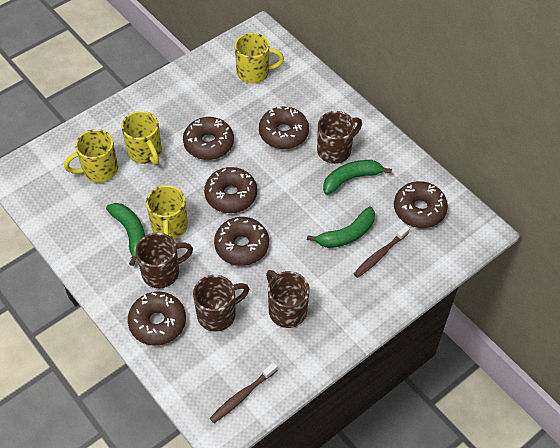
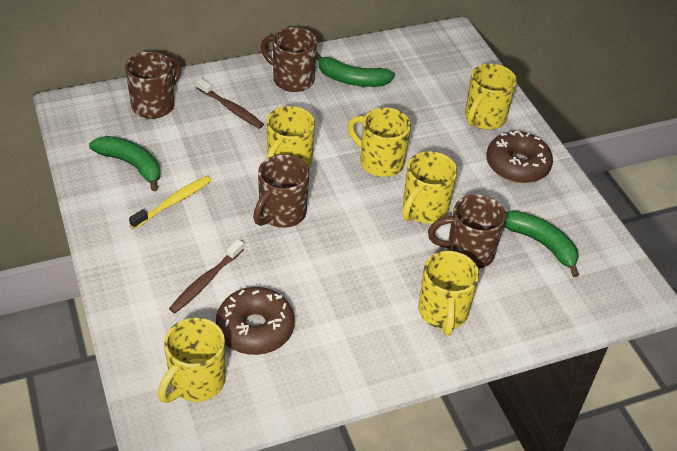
brown donut: [128,292,186,346] [183,117,234,160] [204,167,257,213] [214,217,269,266] [259,107,309,149] [394,181,448,228] = 6 -> [216,287,295,355] [486,131,553,183] = 2
yellow mug: [64,129,118,183] [121,111,162,165] [146,185,188,239] [235,33,284,83] = 4 -> [158,317,226,403] [266,106,315,168] [348,107,411,177] [403,151,457,223] [418,251,479,336] [465,64,517,130] = 6
yellow toothbrush: none = 0 -> [129,176,212,229] = 1

